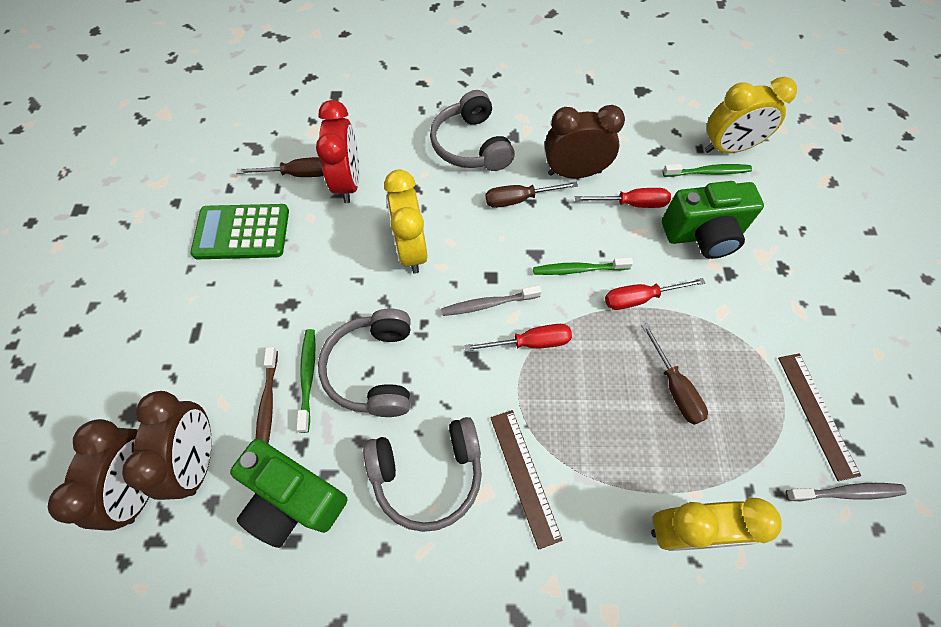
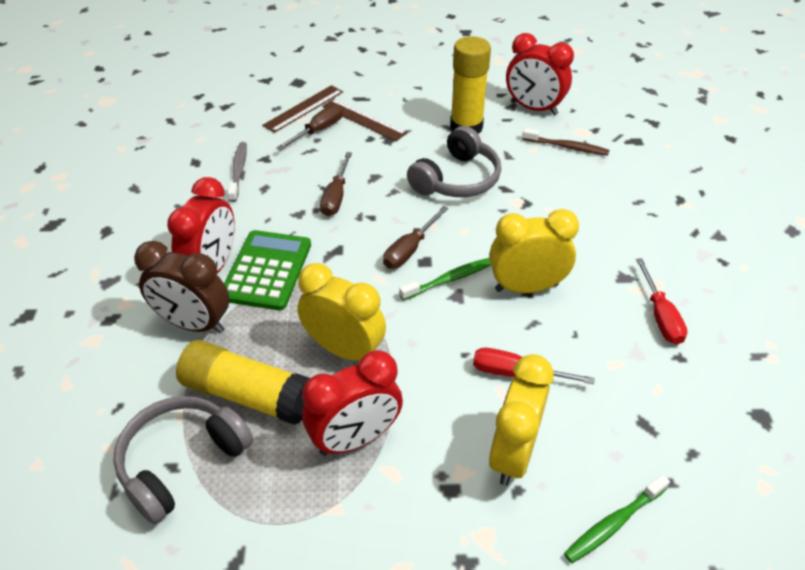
brown clock: [48,419,149,531] [122,391,212,500] [545,105,625,178] = 3 -> [134,241,229,334] = 1
green camera: [230,439,348,548] [662,181,764,259] = 2 -> none = 0
green toothbrush: [297,329,316,433] [533,257,633,275] [663,164,752,177] = 3 -> [399,258,491,301] [564,475,670,563] = 2
grey headphones: [318,308,411,417] [363,417,482,532] [430,90,515,171] = 3 -> [113,396,253,524] [407,126,501,197] = 2
grey toothbrush: [441,285,542,316] [786,483,906,501] = 2 -> [228,142,247,202] = 1
red clock: [316,100,359,203] = 1 -> [167,177,235,273] [302,350,403,456] [506,33,574,115] = 3
red screwdriver: [464,324,572,352] [575,188,671,208] [605,278,705,310] = 3 -> [473,348,595,384] [636,258,687,345] = 2
yellow glue stick: none = 0 -> [176,340,310,425] [450,36,491,134] = 2

